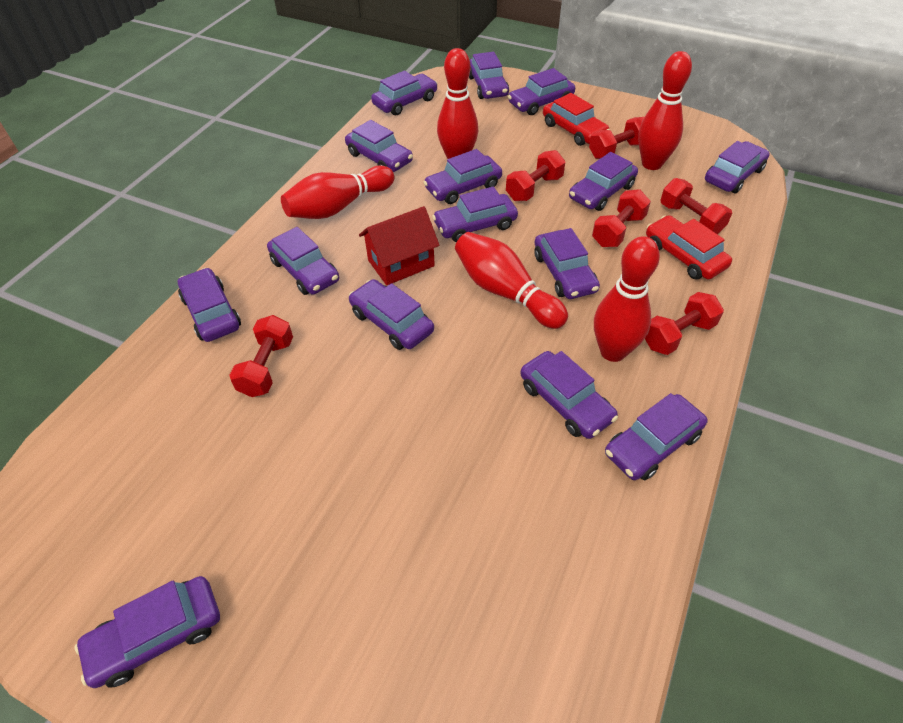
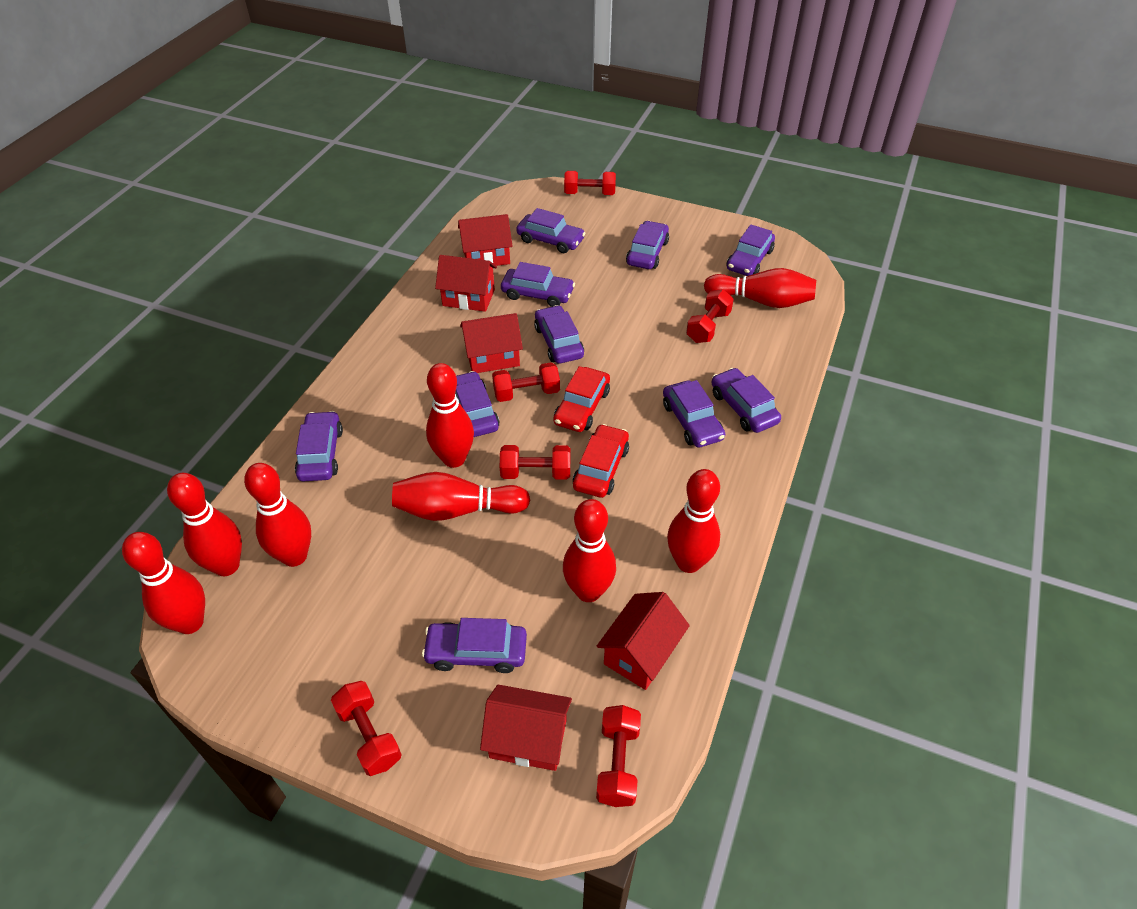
purple car: [75,576,220,688] [178,268,241,342] [267,227,339,295] [345,120,413,172] [349,279,434,350] [371,70,438,115] [423,149,502,204] [432,187,518,242] [469,52,509,99] [508,68,575,115] [520,351,618,439] [534,228,600,299] [569,152,638,211] [605,393,708,481] [705,141,770,193] = 15 -> [295,411,343,481] [422,618,527,673] [455,371,500,437] [501,262,575,307] [516,208,585,253] [534,305,584,364] [626,221,669,269] [663,380,725,448] [711,368,781,433] [726,224,775,276] = 10
red bowling pin: [281,165,395,219] [437,48,478,159] [455,232,568,329] [594,236,660,362] [638,51,692,170] = 5 -> [122,532,205,634] [167,473,242,576] [244,463,311,567] [392,472,530,521] [426,363,474,468] [563,499,616,602] [667,469,720,573] [704,268,816,308] = 8
red house: [359,206,440,285] = 1 -> [435,255,497,312] [458,214,512,266] [460,313,523,373] [480,685,572,771] [597,592,690,690] = 5

